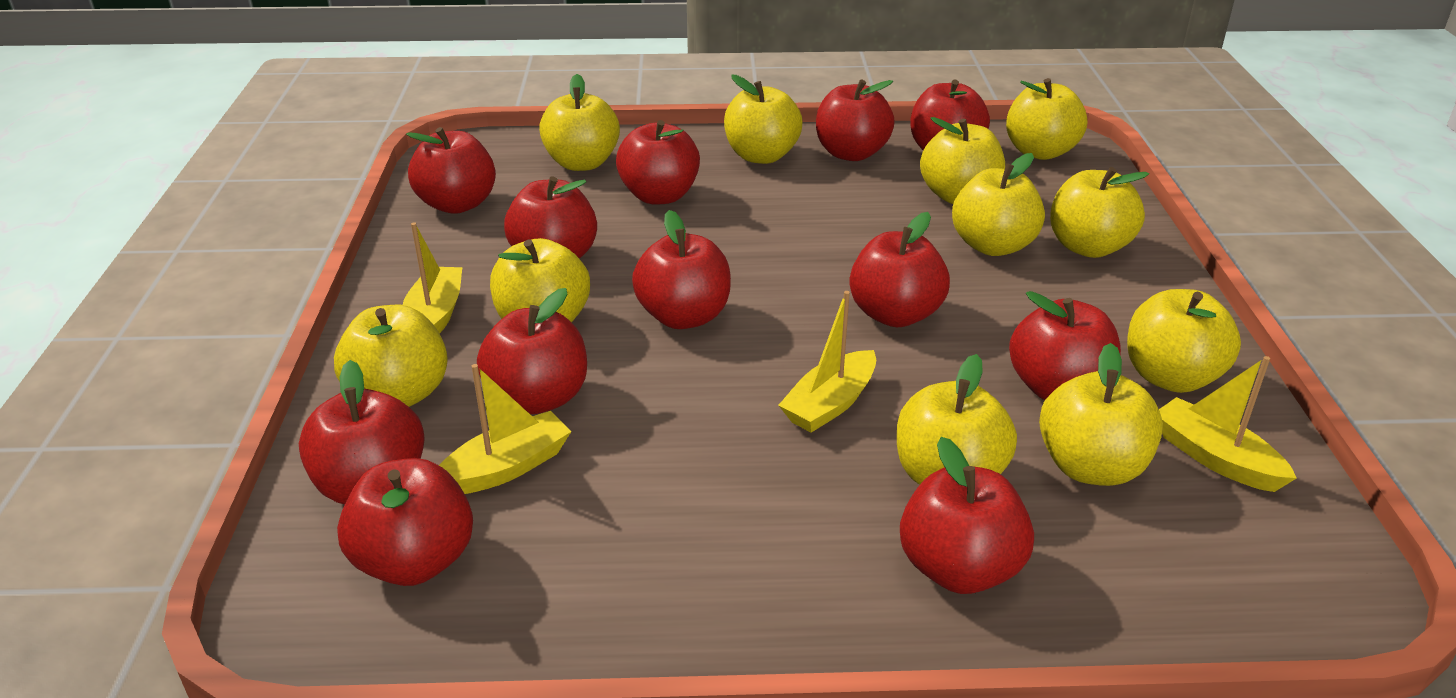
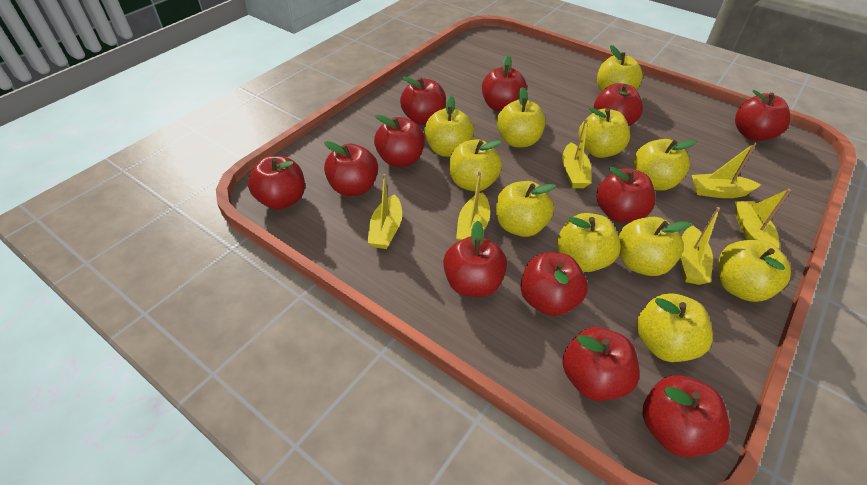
yellow boat: [403,222,463,334] [439,364,571,494] [778,291,876,433] [1159,356,1297,492] = 4 -> [367,174,402,249] [456,171,490,241] [562,119,592,188] [680,207,720,285] [691,142,761,198] [735,189,791,249] = 6

